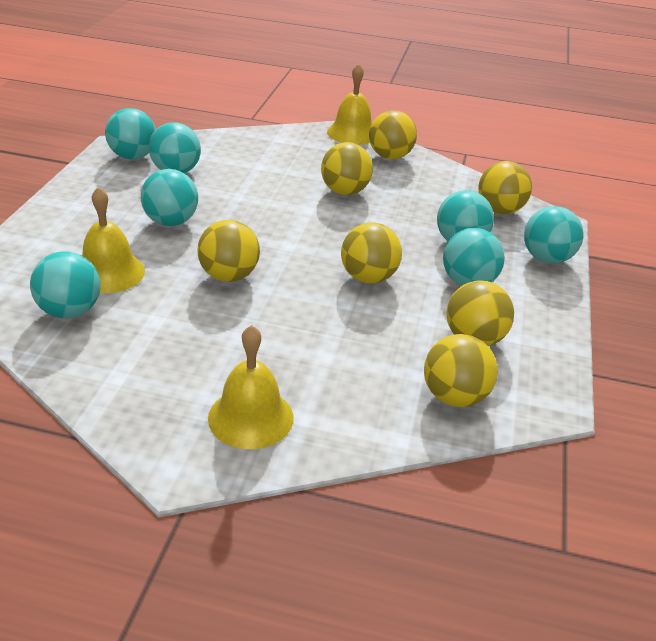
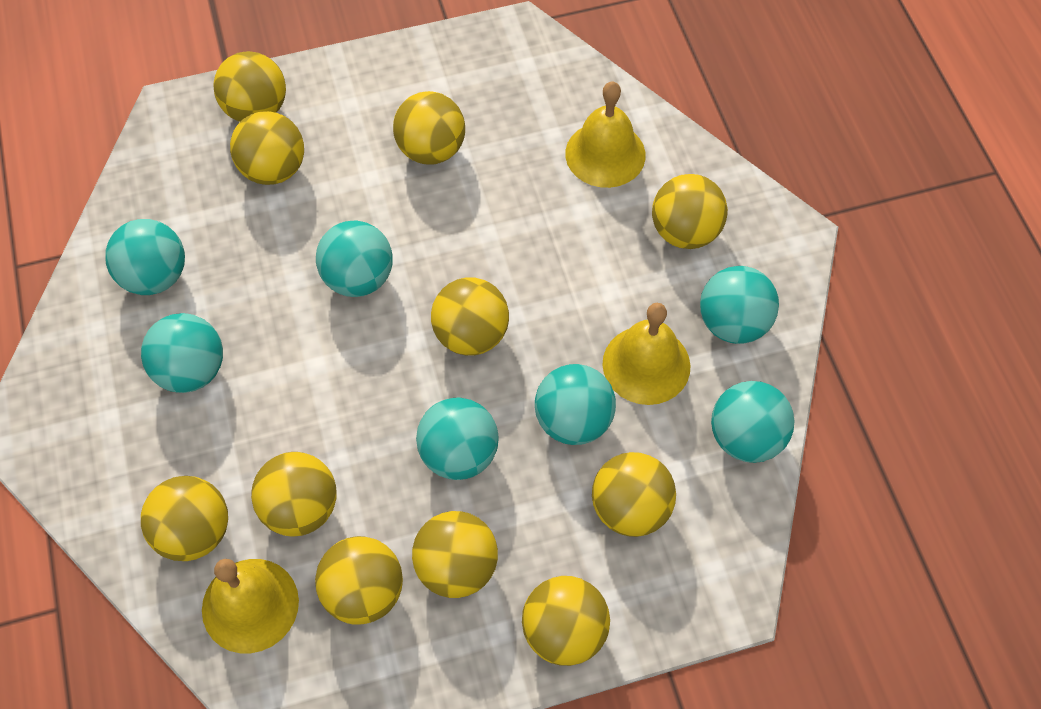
yellow ball: [198,220,260,282] [321,142,373,195] [341,222,402,283] [369,110,417,159] [424,334,498,407] [447,280,514,346] [478,161,532,214] = 7 -> [141,476,228,561] [213,51,286,122] [230,111,304,185] [251,452,337,536] [315,536,403,625] [393,91,465,164] [412,511,498,598] [431,278,509,356] [522,576,610,666] [592,452,676,537] [652,174,728,249] = 11

